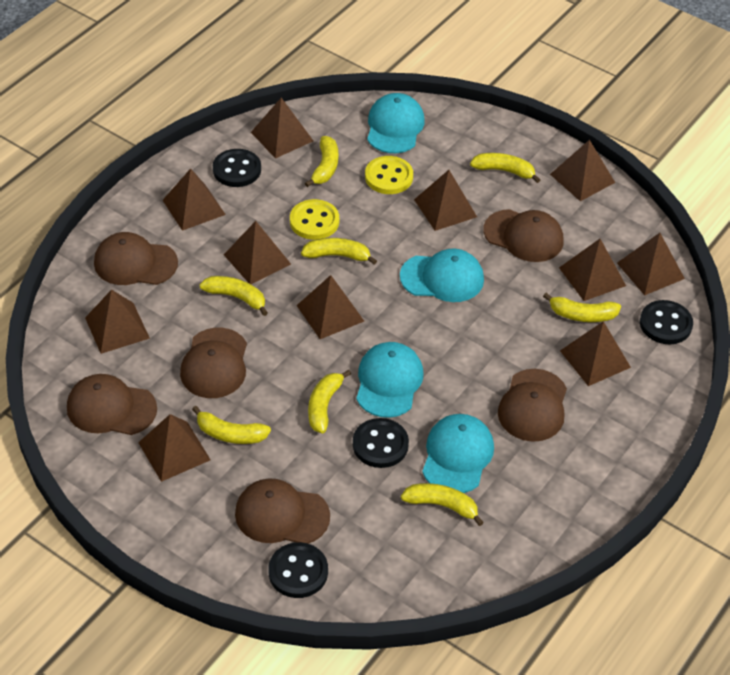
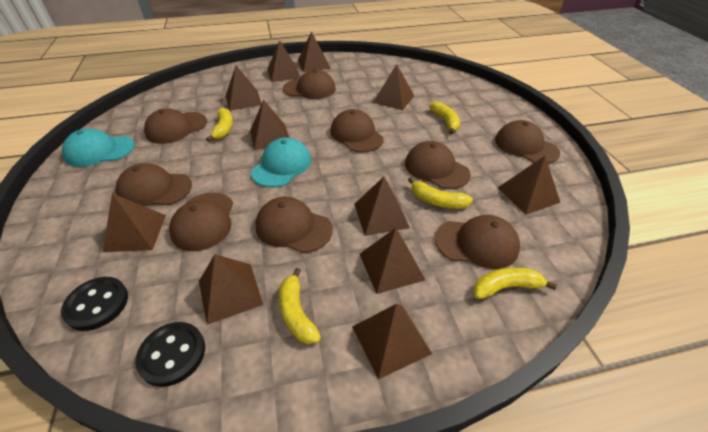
black button: [213,149,261,187] [268,542,328,598] [353,418,409,468] [640,300,693,344] = 4 -> [61,277,128,331] [135,322,205,387] = 2
brown cap: [67,374,157,435] [94,232,178,285] [180,328,247,398] [235,478,330,544] [483,209,564,262] [498,369,567,442] = 6 -> [116,163,192,207] [144,108,207,144] [169,193,233,251] [256,197,333,253] [283,69,336,99] [330,109,384,152] [405,141,471,189] [435,215,520,269] [495,120,560,164] = 9
turquoise cap: [356,342,423,418] [367,93,425,153] [400,249,484,302] [422,414,494,493] = 4 -> [62,129,135,167] [251,138,311,187] = 2
yellow banana: [192,406,271,444] [199,276,268,316] [301,238,377,264] [305,136,338,187] [308,370,351,433] [401,483,484,526] [470,153,540,183] [543,293,621,322] = 8 -> [206,107,233,142] [279,268,321,344] [408,177,473,209] [429,102,460,134] [473,267,557,299] = 5
yellow button: [290,199,339,240] [365,156,413,194] = 2 -> none = 0

